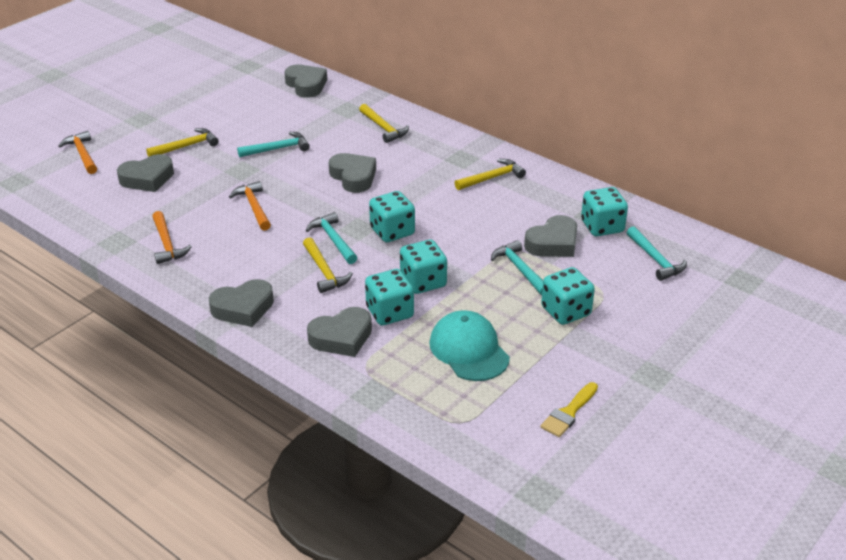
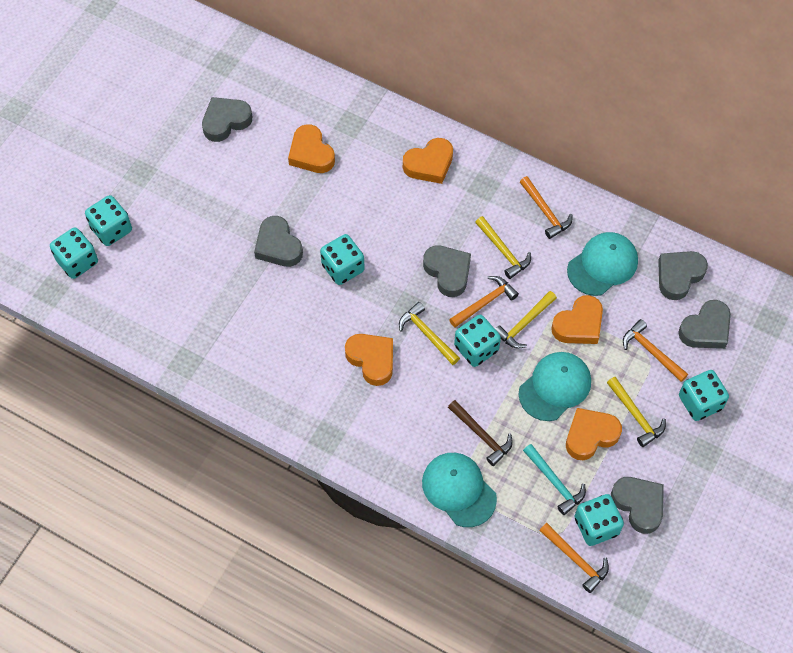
brown hammer: none = 0 -> [448,400,513,466] = 1
orange hammer: [59,131,97,174] [152,211,192,264] [229,181,271,231] = 3 -> [449,276,519,328] [520,176,573,239] [539,523,609,593] [623,319,688,382] = 4
orange heart: none = 0 -> [288,124,335,173] [345,334,393,386] [403,138,453,184] [551,295,603,344] [566,408,622,460] = 5
turquoise cap: [429,310,510,381] = 1 -> [422,453,497,527] [518,352,591,421] [567,232,638,296] = 3
turquoise dice: [365,269,414,325] [369,191,415,242] [400,240,447,294] [541,267,595,325] [581,187,628,236] = 5 -> [50,227,98,279] [85,195,132,246] [320,234,365,285] [454,315,501,367] [575,494,624,546] [679,370,729,421] = 6
turquoise hammer: [237,132,310,157] [306,212,357,264] [491,240,543,295] [627,226,687,281] = 4 -> [523,444,586,515] = 1
yellow brush: [540,382,598,437] = 1 -> none = 0

